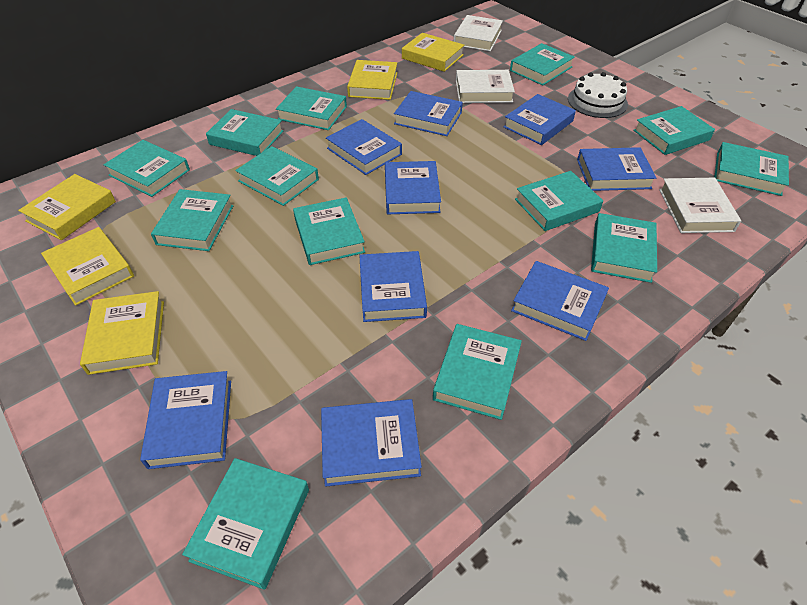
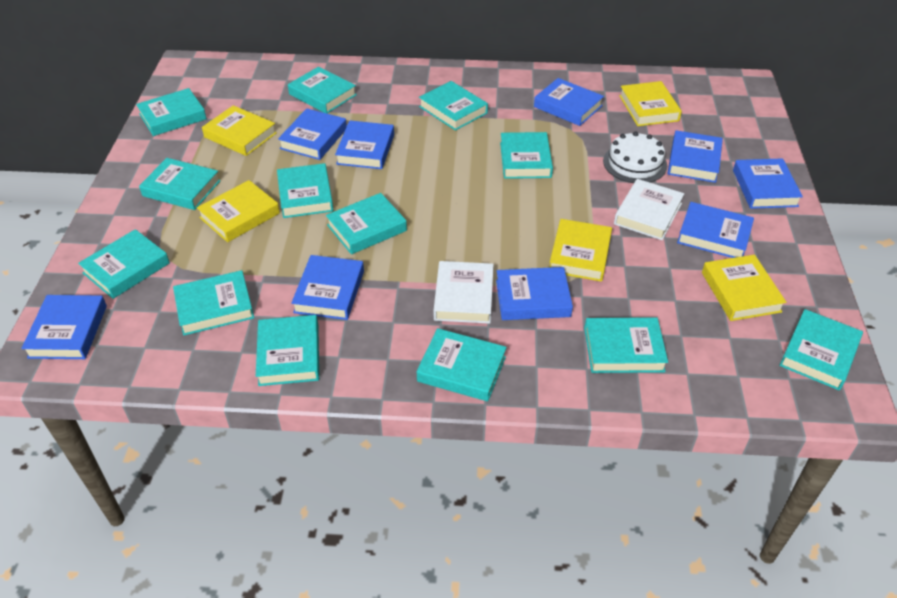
white book: [454,15,503,51] [456,70,515,103] [659,178,741,233] = 3 -> [434,261,494,324] [614,179,684,240] = 2

